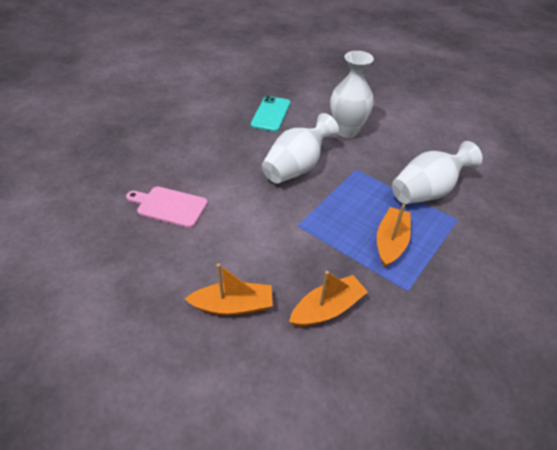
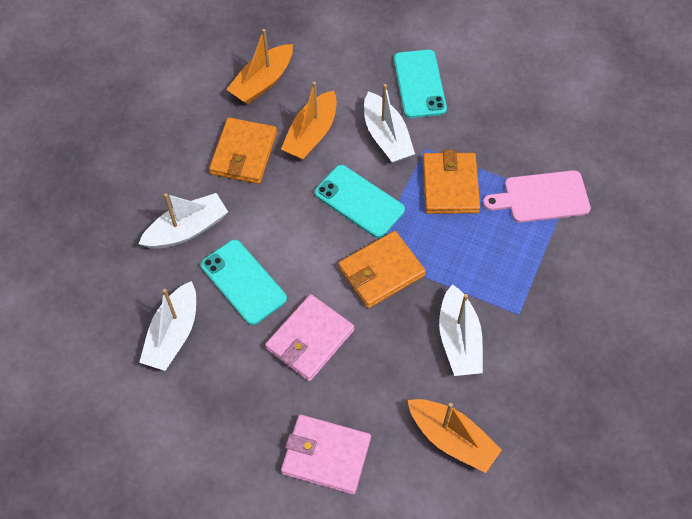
orange wallet: none = 0 -> [209,117,277,184] [338,231,426,308] [422,150,480,214] = 3
pink wallet: none = 0 -> [265,294,354,381] [281,415,371,494] = 2
turquoise phone: [251,96,291,132] = 1 -> [201,239,287,325] [315,165,405,238] [394,50,447,118] = 3
white boat: none = 0 -> [138,193,228,249] [139,281,196,371] [364,84,415,163] [439,284,483,376] = 4
white vase: [262,113,339,184] [330,51,374,138] [392,141,483,204] = 3 -> none = 0

